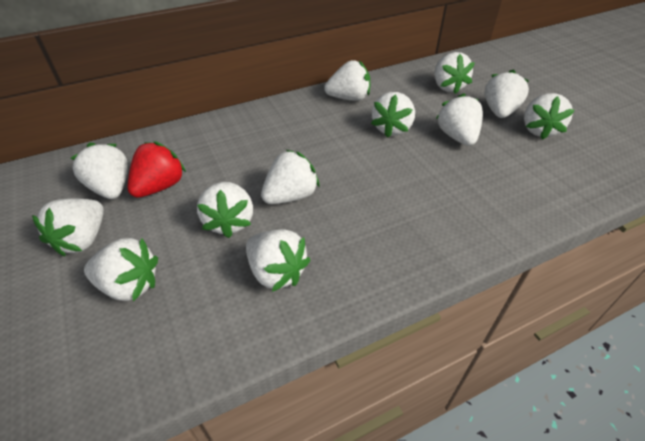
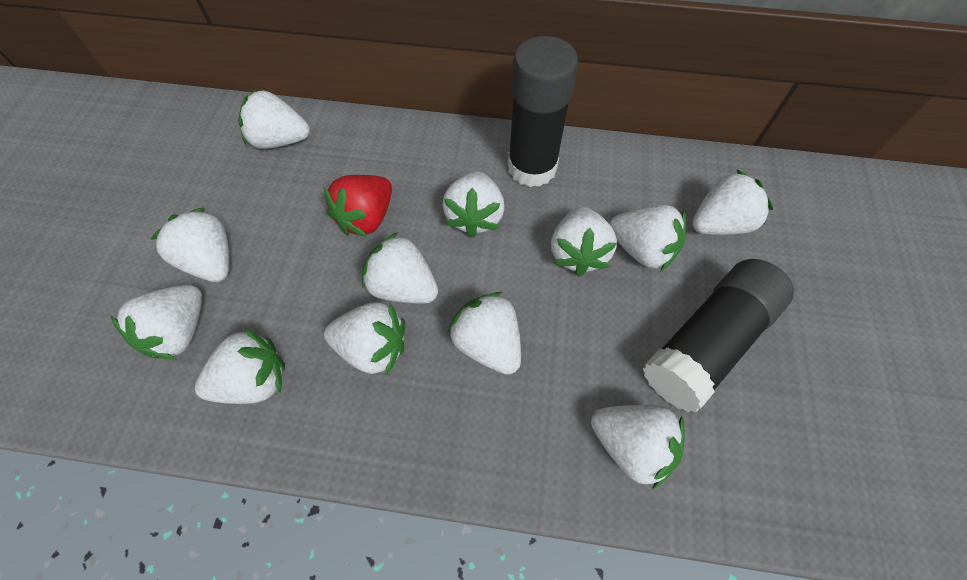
black glue stick: none = 0 -> [508,36,579,187] [643,259,794,413] = 2

